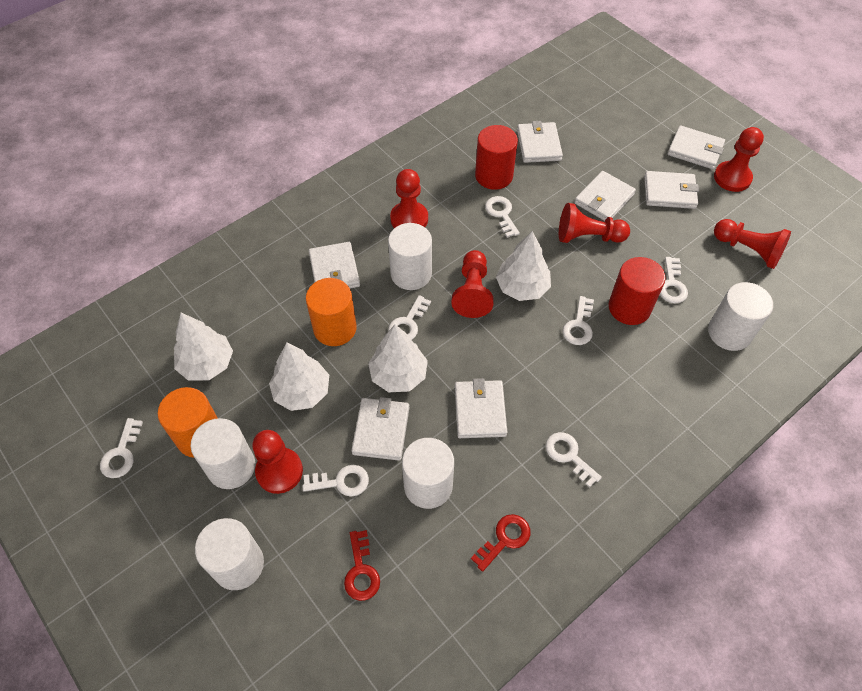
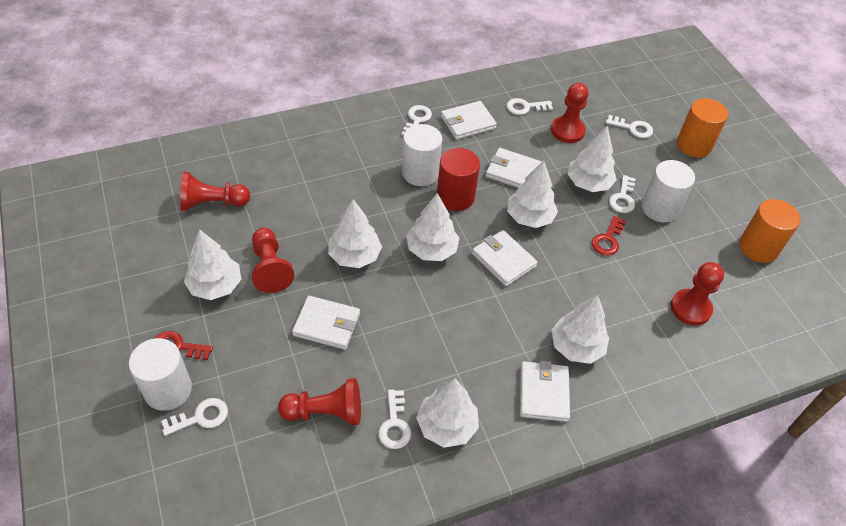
red cylinder: [475,125,518,190] [609,257,666,325] = 2 -> [437,148,480,211] = 1
red pawn: [252,430,303,494] [390,169,428,228] [451,250,494,318] [559,203,630,243] [714,127,764,192] [714,219,791,269] = 6 -> [180,172,250,211] [252,228,294,293] [278,378,361,425] [551,83,589,143] [671,262,724,326] = 5
white cylinder: [191,418,255,489] [195,518,264,590] [388,223,432,290] [402,438,454,509] [708,282,773,351] = 5 -> [129,338,192,411] [402,124,442,186] [642,160,695,223] = 3
white key: [100,418,143,478] [302,465,369,497] [388,295,431,340] [485,196,520,238] [546,432,602,488] [563,296,594,345] [660,257,688,303] = 7 -> [161,398,228,436] [378,389,411,449] [402,105,432,135] [507,98,553,115] [606,115,653,138] [609,175,636,213] = 6
white tree: [174,313,233,381] [269,343,329,411] [368,324,428,392] [496,231,551,301] = 4 -> [184,229,241,300] [328,199,382,268] [406,193,460,261] [416,378,479,448] [507,160,558,228] [551,295,609,364] [567,126,617,192] = 7
white wallet: [309,242,360,288] [351,397,409,461] [455,378,507,438] [517,121,563,163] [574,171,636,221] [644,171,699,209] [668,125,725,169] = 7 -> [292,296,360,350] [441,101,497,140] [472,230,538,286] [486,148,542,188] [520,361,570,422] = 5

